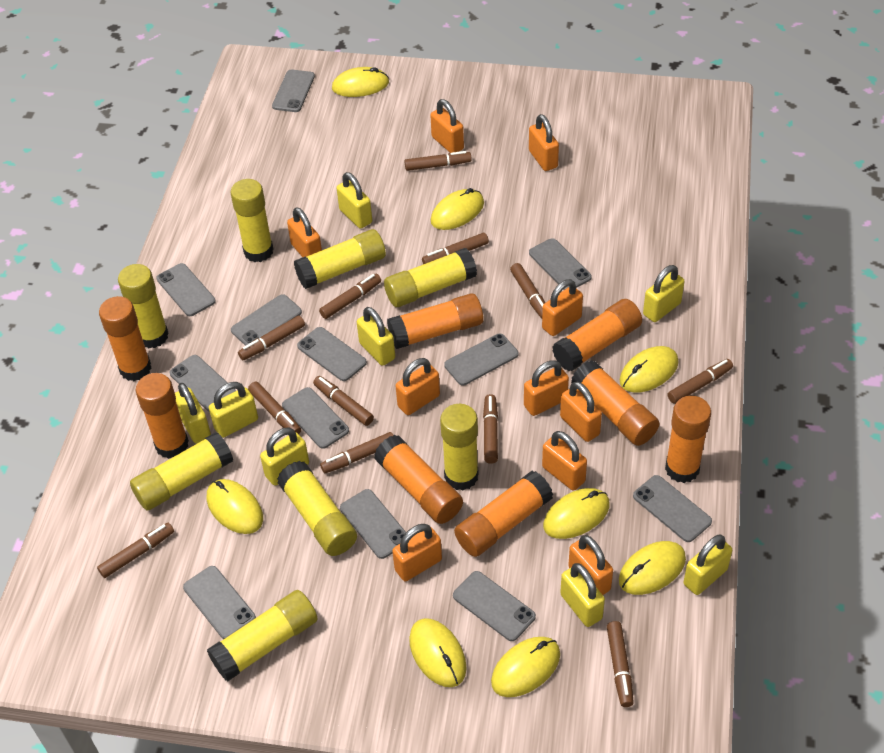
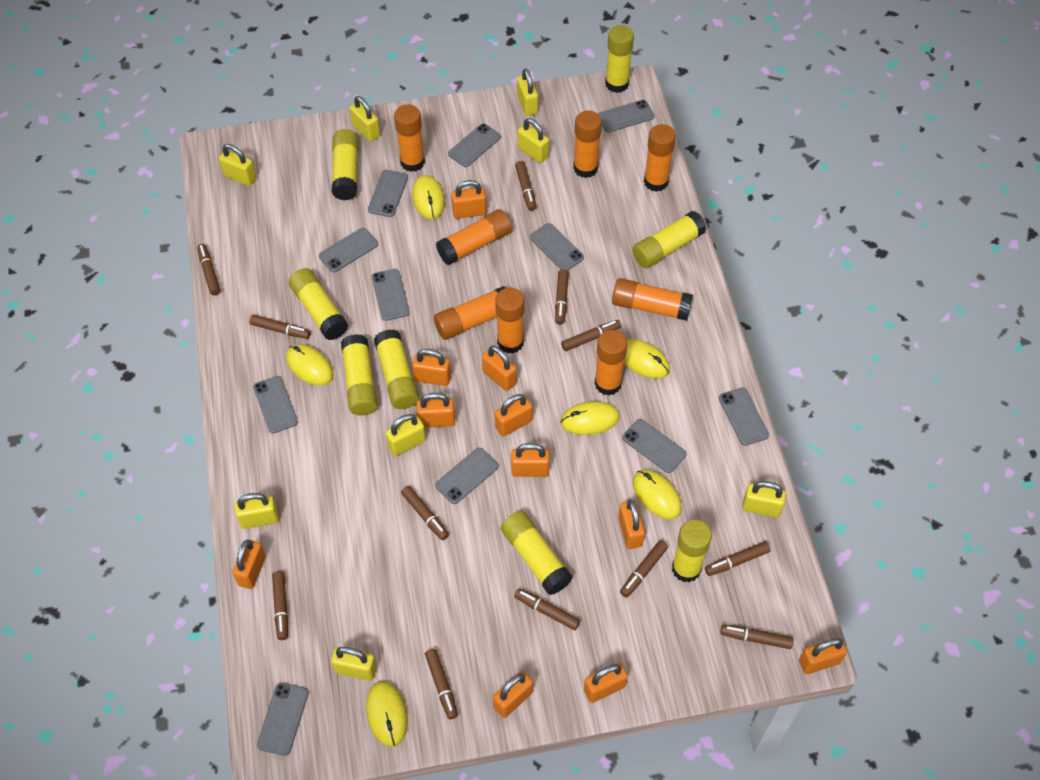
grey phone: [156,263,216,316] [170,355,236,411] [183,566,256,639] [231,294,302,346] [272,69,315,112] [282,387,349,449] [297,327,367,381] [340,489,406,559] [444,334,518,385] [453,571,536,641] [529,238,592,290] [633,475,712,542] = 12 -> [253,376,298,433] [257,682,309,756] [319,228,378,272] [368,170,408,217] [372,269,410,321] [435,448,499,504] [448,124,501,167] [530,223,584,271] [598,100,654,132] [622,419,687,473] [719,387,769,446] = 11
orange padlock: [287,207,322,257] [392,524,442,581] [396,358,440,415] [430,99,464,153] [524,360,569,416] [529,114,559,171] [542,279,583,336] [542,431,587,491] [560,381,602,442] [568,535,613,595] = 10 -> [232,539,266,589] [412,349,451,386] [416,393,455,428] [451,180,487,219] [482,346,517,391] [493,671,533,718] [495,394,532,437] [511,443,550,477] [584,662,628,703] [618,500,645,549] [799,638,847,674] = 11
yellow mouse: [207,479,263,534] [332,67,389,97] [409,618,466,687] [431,188,484,230] [491,637,560,697] [543,488,610,539] [619,541,686,595] [620,346,679,393] = 8 -> [286,344,334,386] [366,681,408,747] [412,175,445,219] [560,401,620,435] [624,339,670,379] [633,470,682,519] = 6

